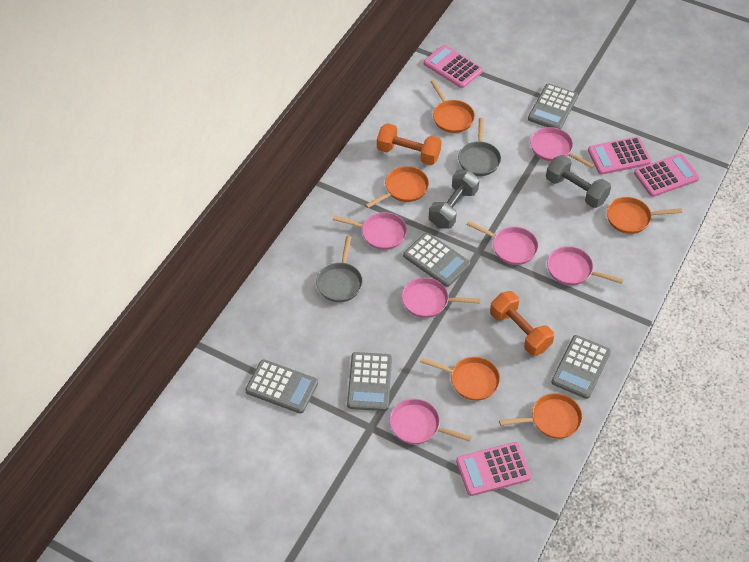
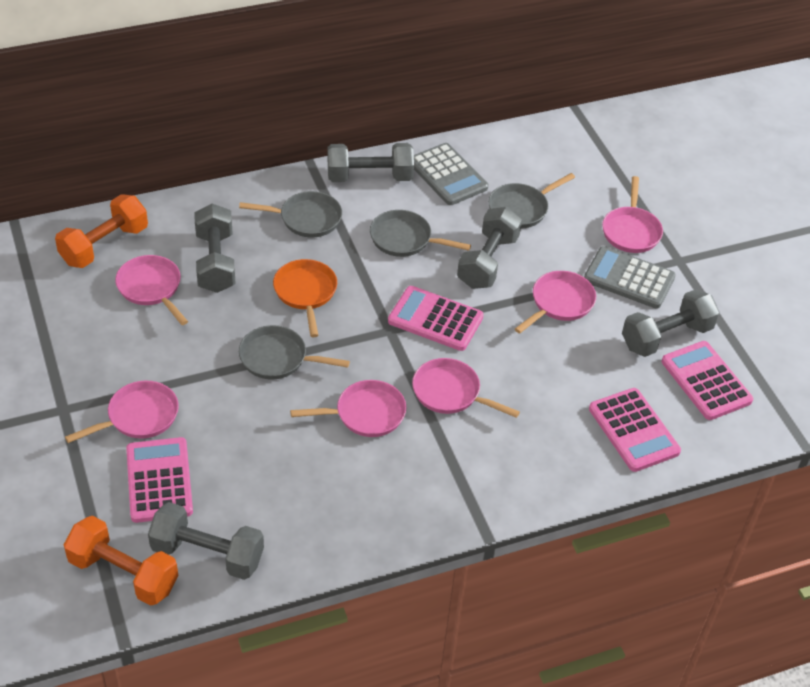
grey calculator: [245,360,318,414] [347,352,392,411] [403,232,470,287] [528,83,578,129] [551,335,611,399] = 5 -> [414,143,488,205] [584,246,676,309] = 2
grey dumbbell: [429,170,480,229] [546,155,611,208] = 2 -> [148,502,264,580] [194,204,236,293] [328,143,414,182] [457,207,522,289] [622,289,719,357] = 5
grey pan: [316,236,363,302] [458,118,501,176] = 2 -> [239,191,342,237] [239,325,350,379] [370,210,471,257] [488,173,575,228] = 4
orange pan: [365,166,429,208] [420,357,500,401] [431,80,475,133] [499,393,582,439] [607,197,682,234] = 5 -> [273,259,337,337] = 1

